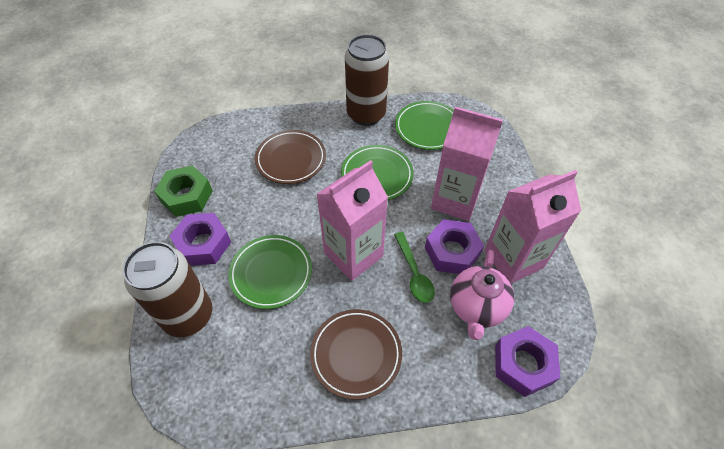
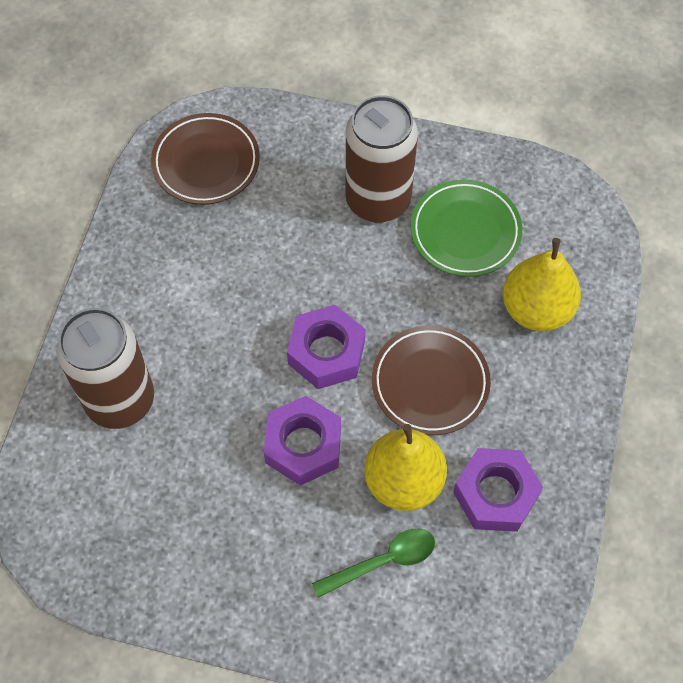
green nut: [154,166,213,217] = 1 -> none = 0
green plate: [228,235,312,309] [341,145,414,200] [395,101,454,150] = 3 -> [411,180,522,277] = 1
pink carton: [316,160,388,281] [431,107,503,221] [484,170,581,284] = 3 -> none = 0
pink teapot: [450,250,514,340] = 1 -> none = 0
yellow pear: none = 0 -> [364,424,447,511] [503,238,581,331] = 2

